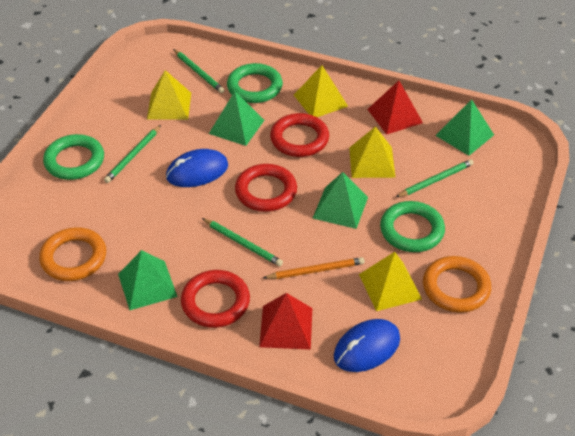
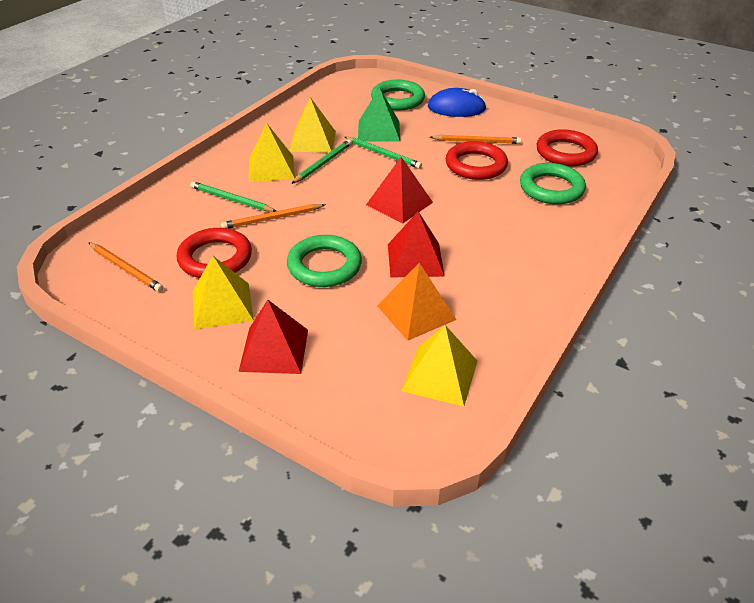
blue mouse: [166,149,228,187] [334,319,400,372] = 2 -> [428,88,487,117] = 1
green pencil: [104,125,161,183] [173,49,225,93] [202,218,283,266] [396,159,474,197] = 4 -> [190,181,276,212] [291,139,352,184] [345,137,422,169] = 3
green pyramid: [118,250,178,310] [209,91,264,146] [313,172,368,229] [435,99,494,156] = 4 -> [358,87,400,142] = 1
orange pencil: [263,257,365,279] = 1 -> [88,242,164,292] [221,204,326,229] [430,135,522,144] = 3
orange pyramid: none = 0 -> [377,263,456,341] = 1
orange ring: [39,227,106,281] [423,256,491,313] = 2 -> none = 0
red pyramid: [259,293,312,350] [367,81,423,135] = 2 -> [238,300,308,374] [366,157,433,223] [388,211,445,278] = 3

